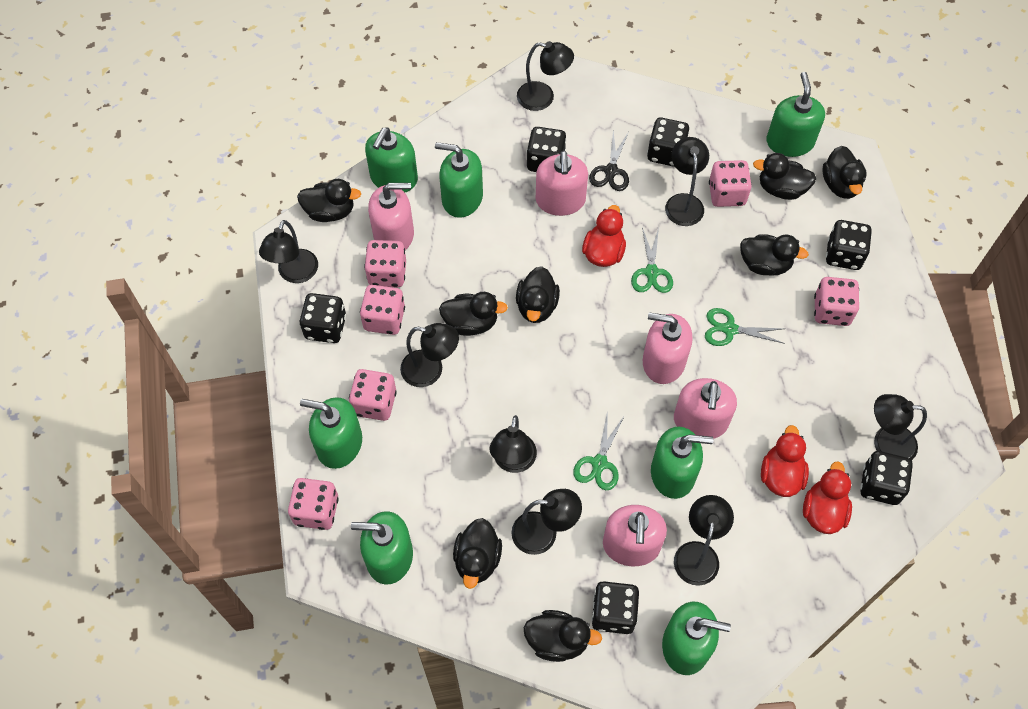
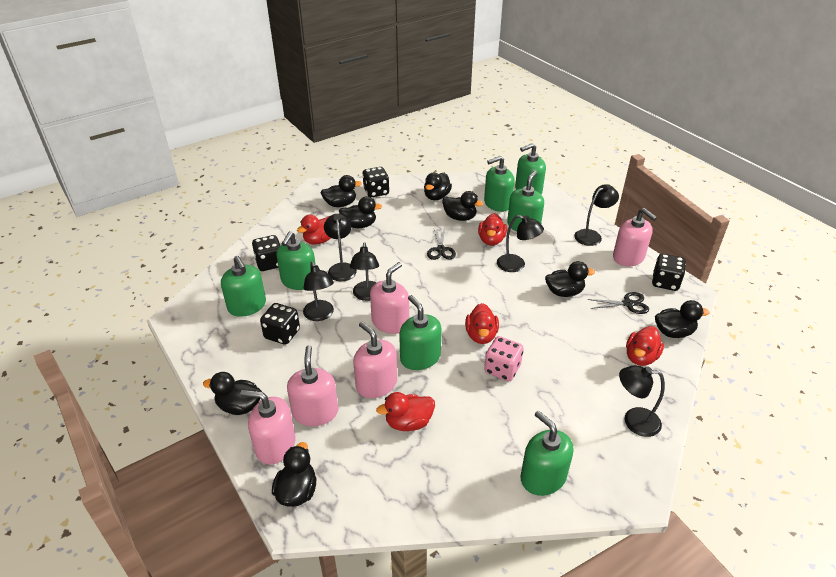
black dice: [300,293,346,343] [527,127,566,172] [591,581,639,634] [647,118,689,167] [826,220,872,270] [860,451,913,505] = 6 -> [252,235,280,271] [260,303,300,345] [362,167,389,198] [652,254,686,291] = 4
black lamp: [259,220,318,283] [400,323,459,387] [489,415,537,473] [511,489,582,555] [517,41,574,111] [665,137,709,226] [674,495,734,586] [874,394,927,460] = 8 -> [303,262,334,321] [324,214,357,281] [350,242,379,301] [497,215,544,272] [574,185,619,246] [619,365,665,437] = 6
black scissors: [589,130,629,191] = 1 -> [427,228,456,260] [587,292,649,314] = 2
green scissors: [573,410,625,490] [631,227,673,293] [705,308,785,346] = 3 -> none = 0
pink dice: [288,478,339,530] [349,369,397,421] [360,285,405,335] [364,240,406,287] [709,160,752,207] [814,277,859,326] = 6 -> [484,336,523,381] = 1
red duck: [582,205,626,267] [761,425,809,497] [803,461,852,534] = 3 -> [297,215,331,245] [376,392,435,431] [465,303,499,344] [478,213,507,245] [626,326,664,366] = 5

